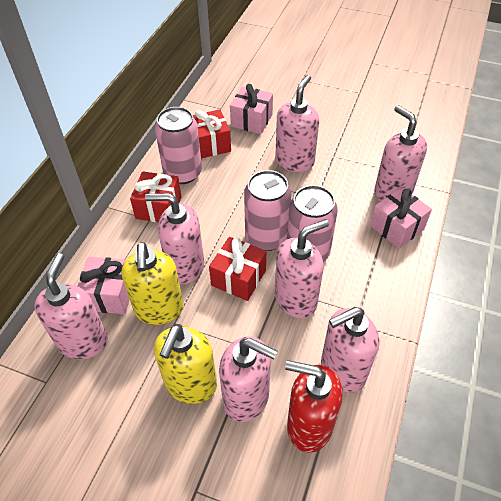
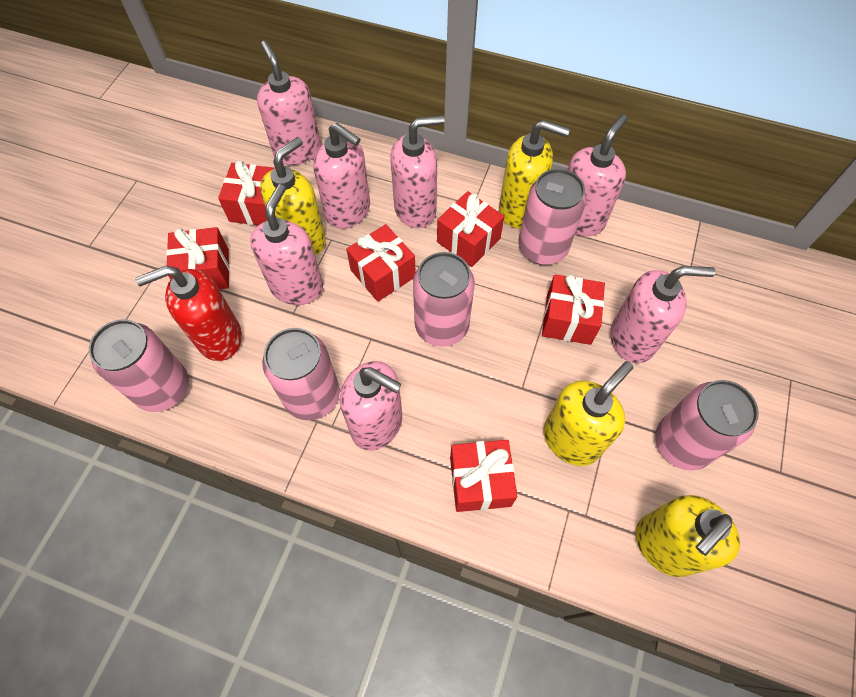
pink can: [155,107,202,184] [244,170,291,251] [287,185,338,262] = 3 -> [89,319,189,412] [262,328,340,420] [413,252,475,347] [518,169,586,265] [655,380,759,471] = 5
pink gift: [77,257,130,314] [230,84,273,134] [370,187,432,249] = 3 -> none = 0
red gift: [130,171,181,222] [193,109,231,158] [209,237,266,301] = 3 -> [166,227,230,289] [218,160,275,225] [346,224,416,302] [437,191,505,267] [450,440,517,512] [542,274,605,345] = 6
yellow soap dispenser: [121,242,184,325] [154,324,217,404] = 2 -> [260,137,326,255] [499,120,570,228] [543,361,633,466] [636,495,740,577] = 4

